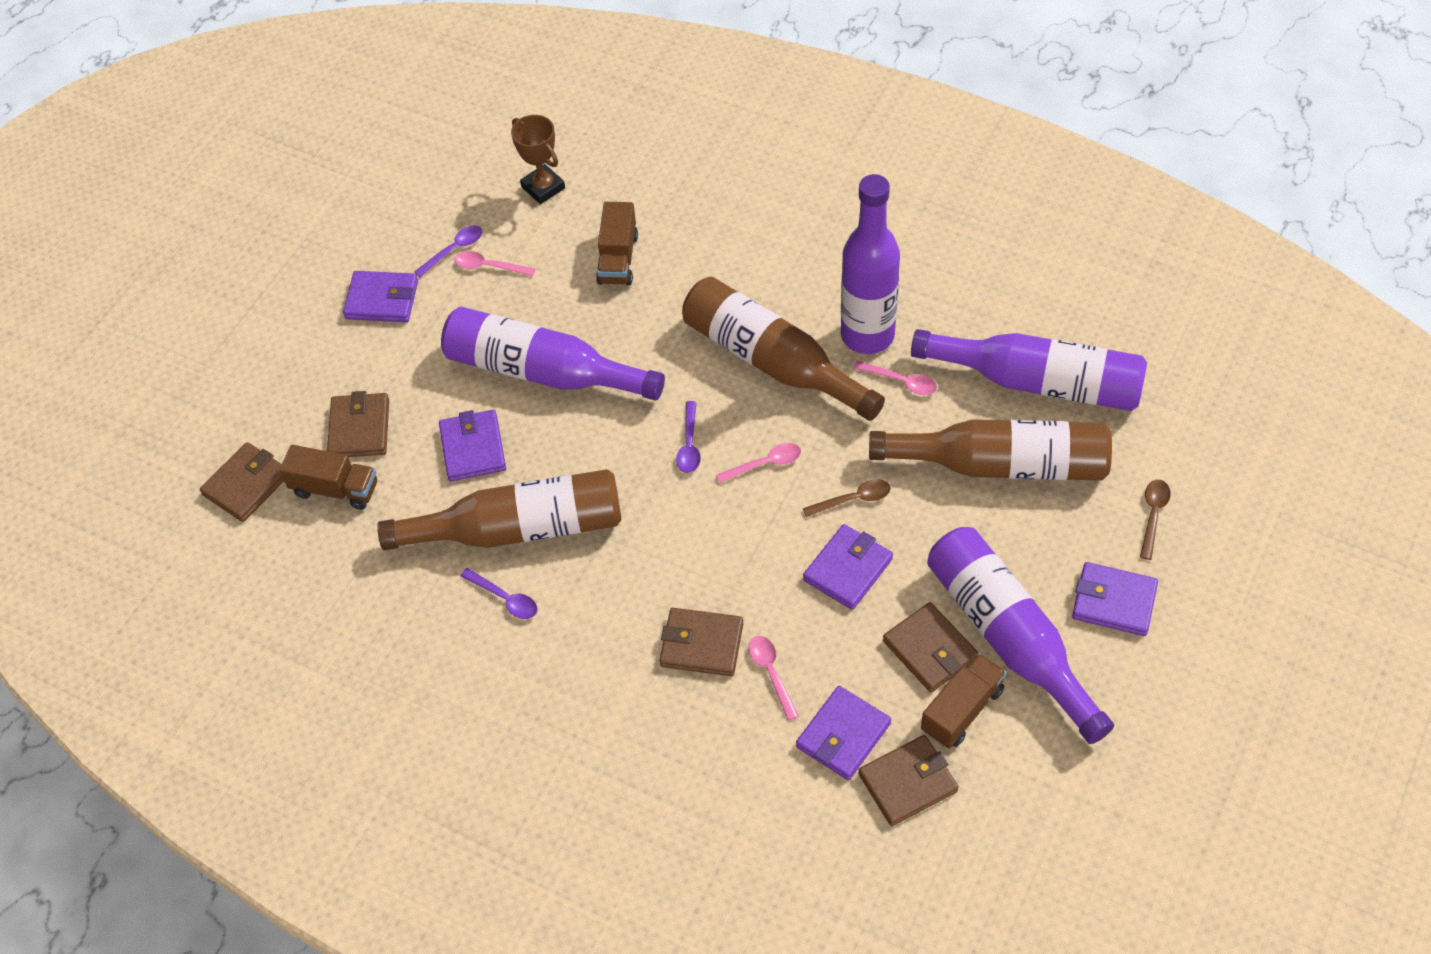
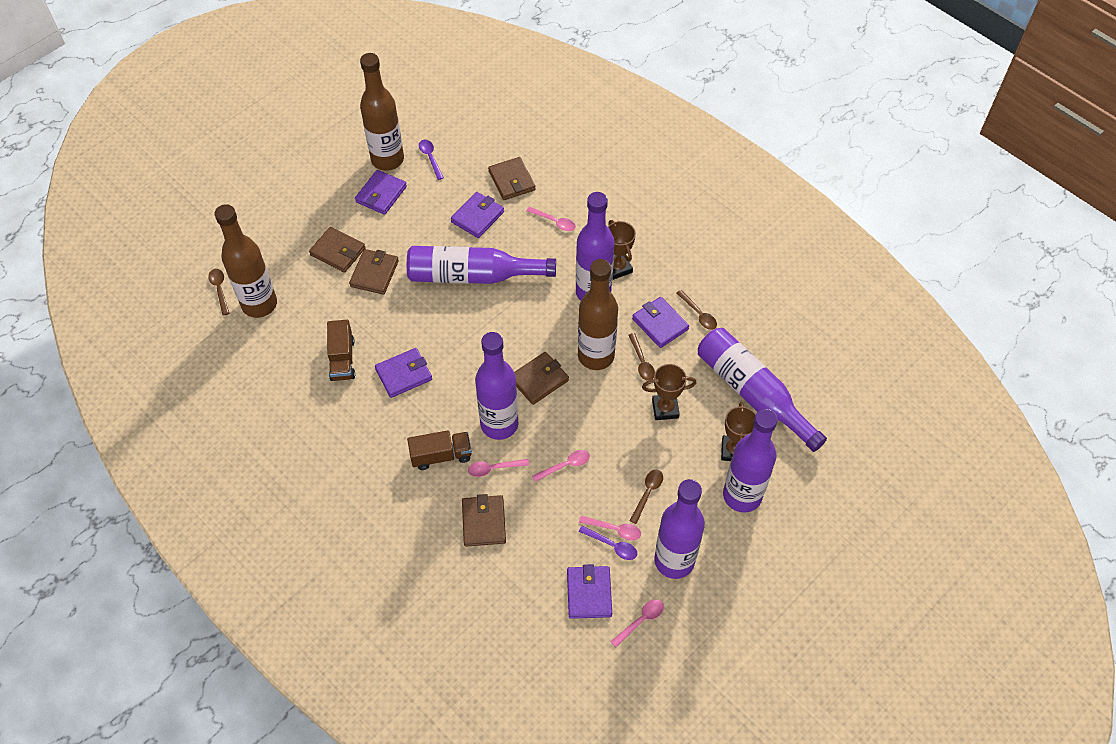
brown spoon: [803,479,891,517] [1140,480,1171,560] = 2 -> [208,269,229,316] [628,333,655,381] [630,470,663,524] [676,290,717,330] = 4
brown trophy: [511,115,565,204] = 1 -> [608,220,636,280] [642,364,696,420] [721,402,756,461] = 3
brown truck: [279,445,377,510] [596,202,638,285] [921,653,1007,749] = 3 -> [327,320,355,381] [407,430,472,470] = 2
pink spoon: [454,251,535,276] [716,443,801,484] [748,636,799,720] [853,361,937,395] = 4 -> [468,459,530,477] [526,207,576,231] [532,450,590,482] [579,516,641,540] [610,599,664,647] = 5
purple bottle: [441,307,665,401] [841,174,900,354] [911,329,1147,411] [927,527,1114,744] = 4 -> [407,246,556,284] [475,332,519,440] [576,192,615,301] [654,479,705,579] [698,328,827,452] [723,409,778,513] = 6
purple spoon: [414,225,482,277] [461,568,537,619] [676,401,701,473] = 3 -> [419,140,444,180] [579,525,637,560] = 2

